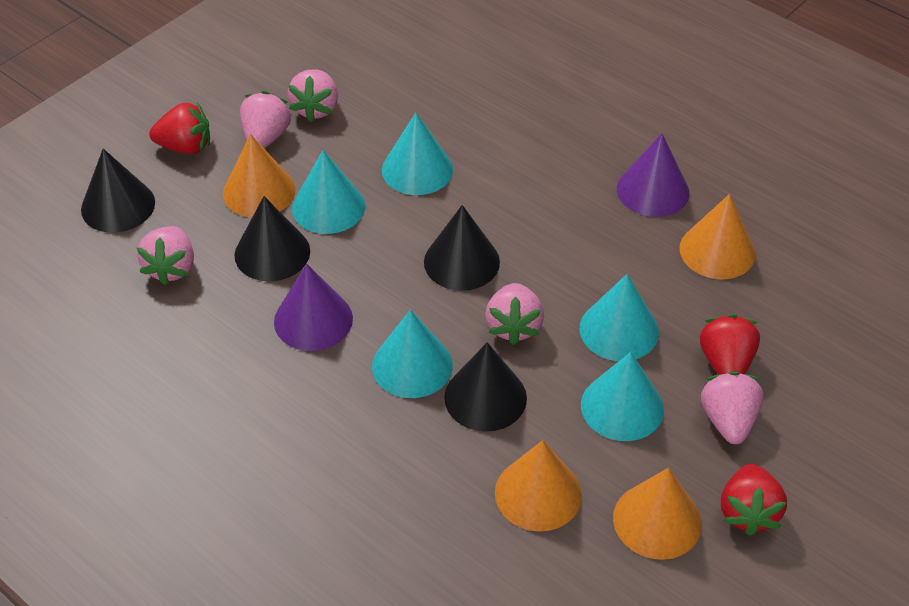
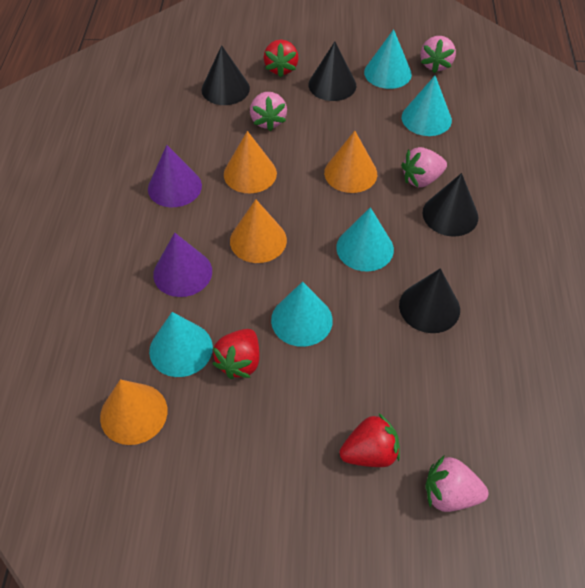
pink strawberry: [137,226,194,286] [240,91,292,148] [288,69,338,122] [485,283,544,345] [701,372,763,444] = 5 -> [250,92,287,131] [401,147,447,187] [420,36,456,73] [425,456,489,512] = 4

